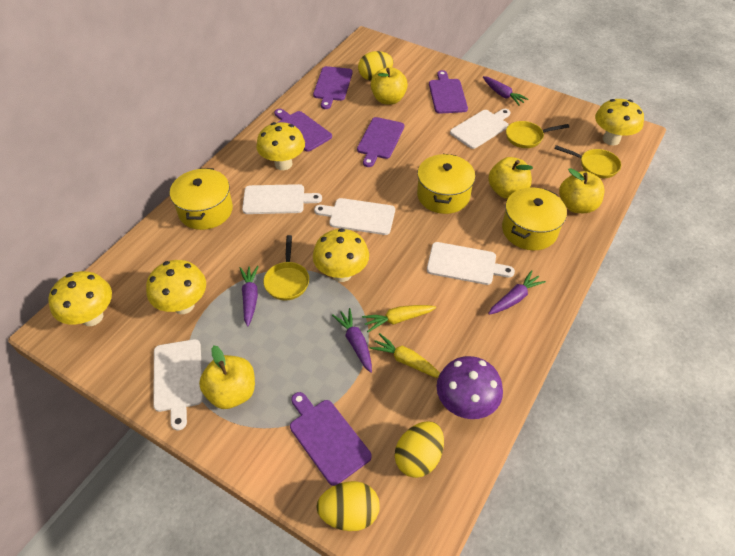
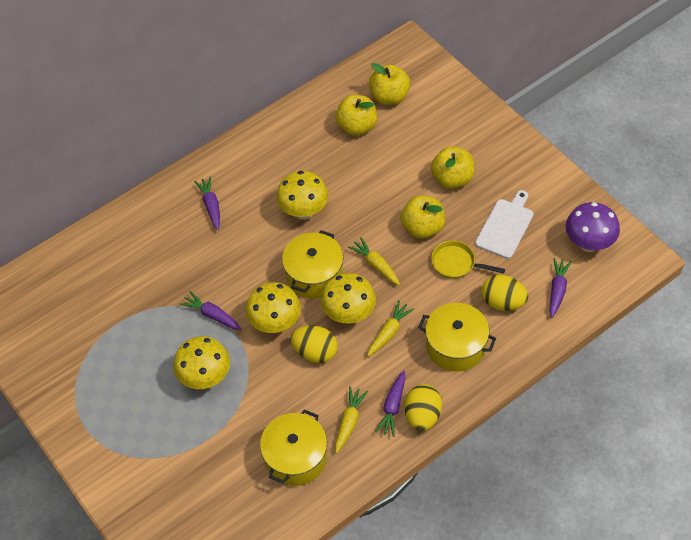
purple cutting board: [274,109,332,152] [290,392,372,486] [313,66,353,109] [357,117,404,167] [429,70,468,114] = 5 -> none = 0
white cutting board: [153,339,203,430] [242,184,322,214] [314,198,395,235] [427,242,515,285] [450,109,511,149] = 5 -> [475,190,534,259] = 1
yellow carrot: [362,305,436,332] [369,333,440,378] = 2 -> [335,386,368,454] [348,237,400,286] [367,300,414,357] = 3
yellow mushroom: [48,271,112,326] [146,260,206,314] [256,122,305,170] [313,228,369,282] [595,99,644,146] = 5 -> [173,336,230,389] [246,282,301,333] [276,171,328,220] [321,273,376,324] = 4
yellow pan: [263,235,309,300] [506,121,569,148] [554,145,621,178] = 3 -> [431,240,505,279] = 1

